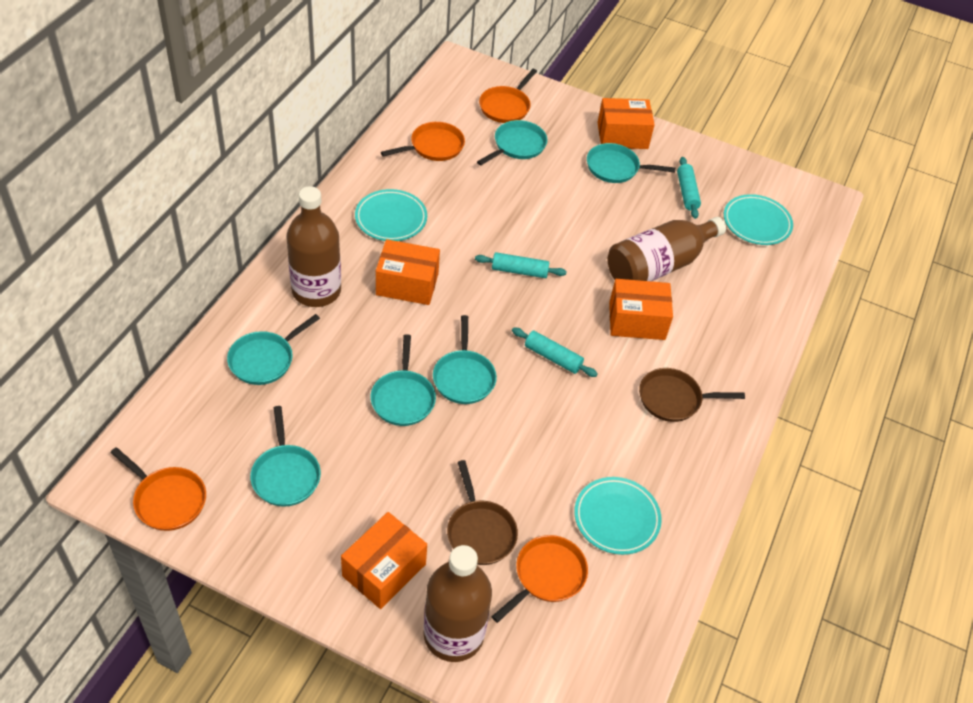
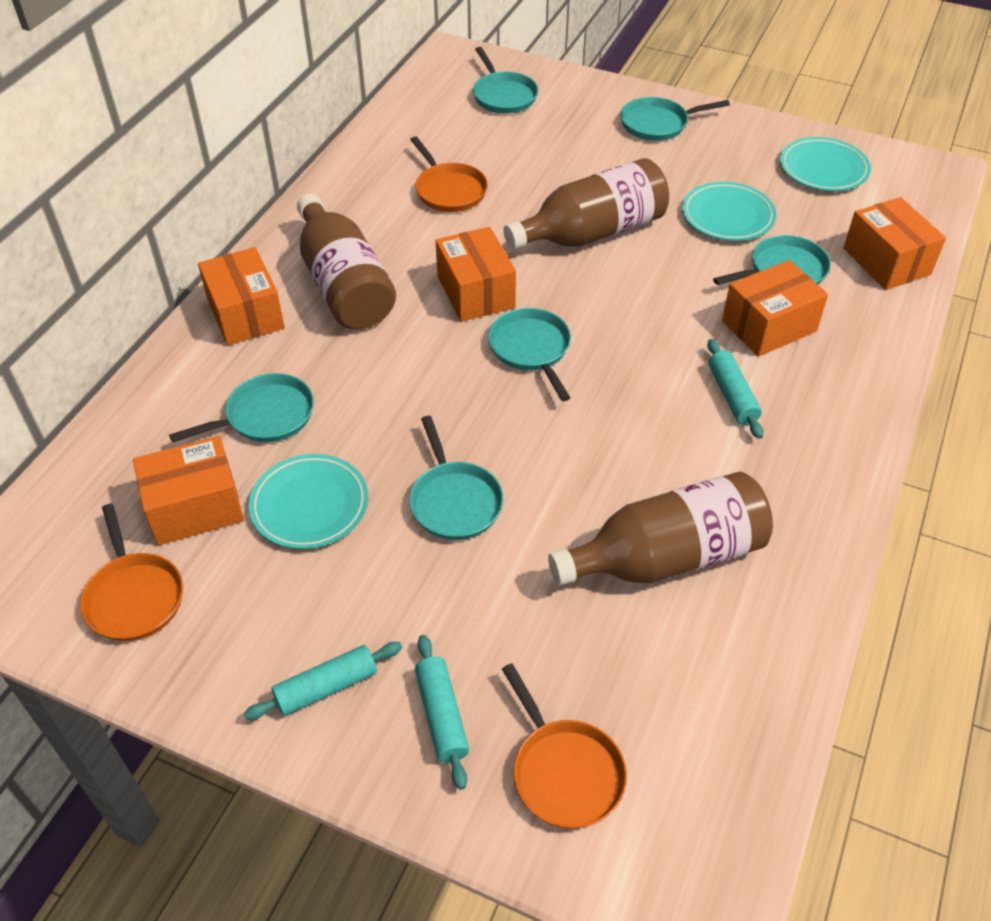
brown pan: [447,460,518,565] [639,368,745,422] = 2 -> none = 0
orange box: [341,512,427,609] [376,239,440,305] [597,98,655,149] [609,279,673,340] = 4 -> [133,436,244,545] [198,247,285,345] [436,227,516,322] [722,260,828,357] [843,197,946,290] = 5
orange pan: [110,447,206,531] [381,122,465,161] [479,69,537,123] [491,535,588,623] = 4 -> [80,504,183,641] [410,136,488,212] [502,663,627,829] = 3

